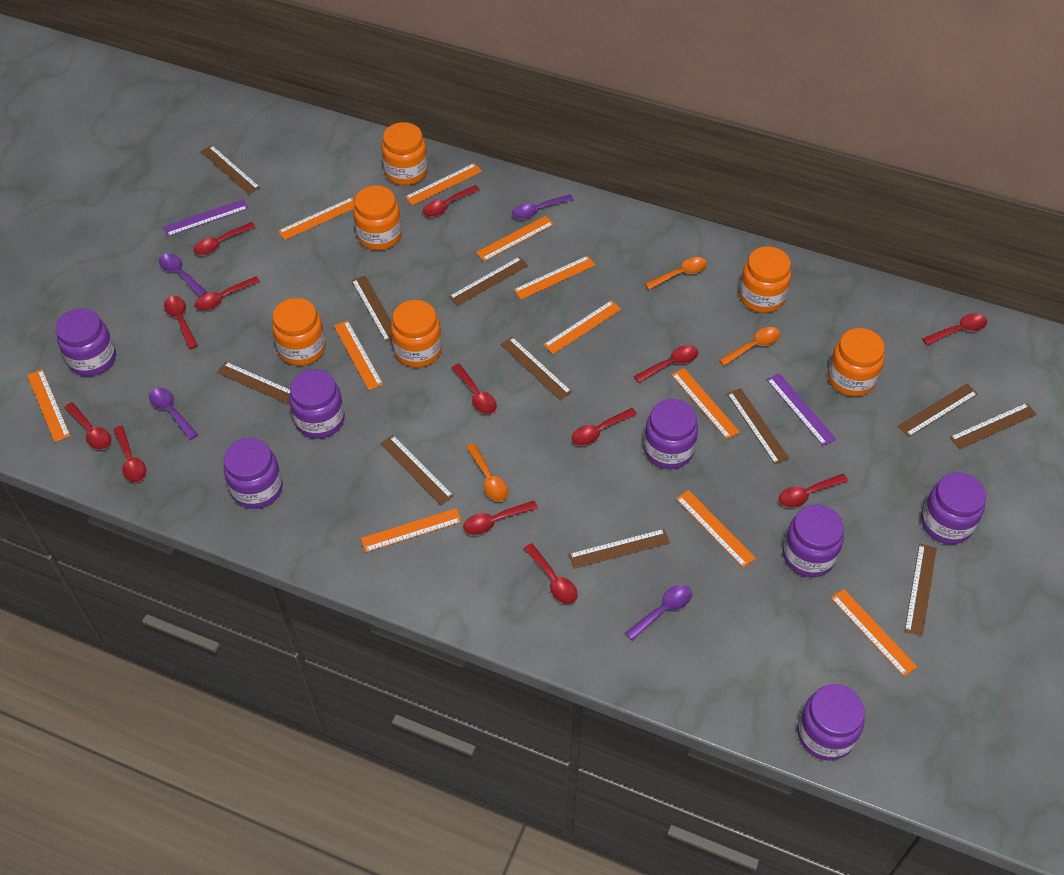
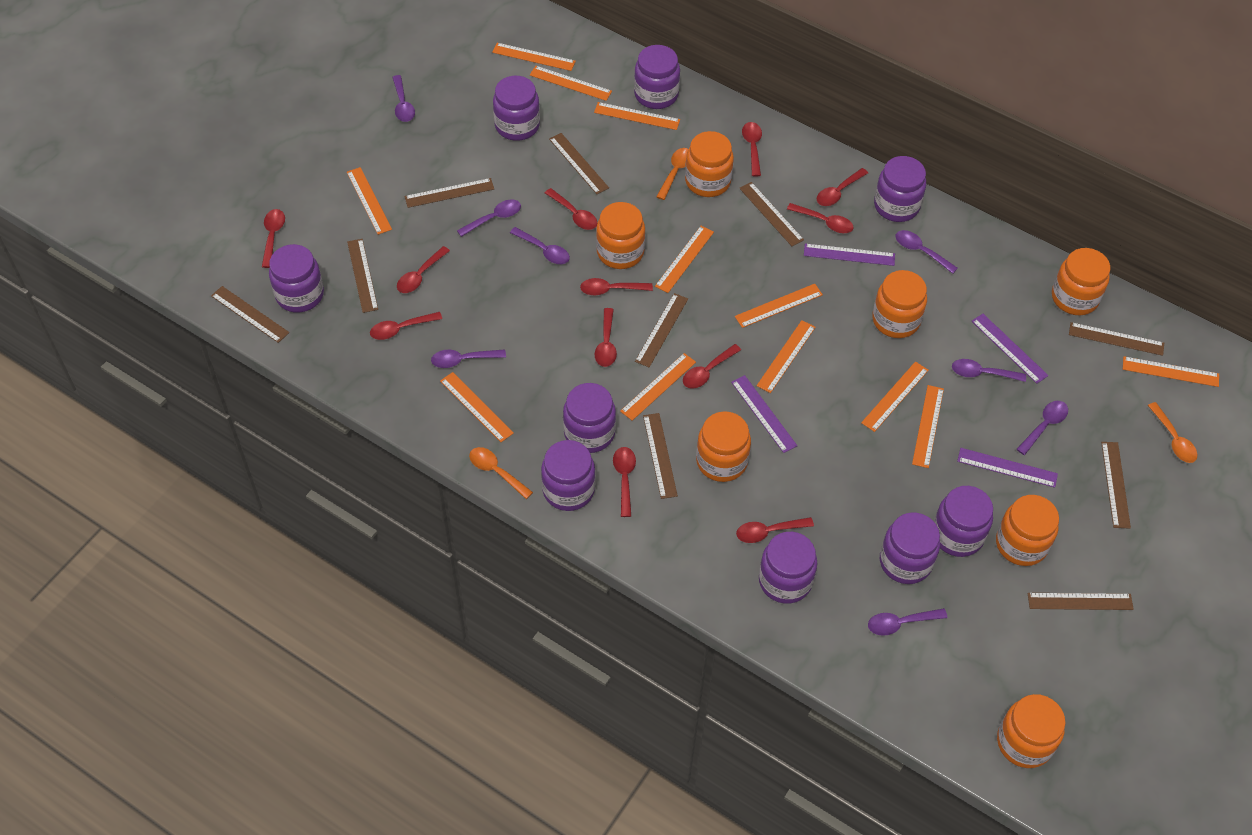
brown ruler: [201,145,260,194] [217,362,290,405] [351,276,392,342] [380,435,454,505] [449,257,528,306] [500,337,572,400] [568,529,670,569] [727,388,789,465] [898,384,978,437] [905,544,937,636] [950,403,1037,449] = 11 -> [211,286,289,343] [347,239,378,313] [404,178,494,208] [549,133,609,194] [635,293,688,367] [643,413,678,499] [739,182,804,246] [1027,593,1134,610] [1069,322,1164,356] [1101,442,1131,528] = 10
orange jar: [272,298,326,366] [353,185,402,250] [381,122,428,185] [391,300,442,368] [739,246,791,313] [828,328,885,397] = 6 -> [596,202,645,269] [685,131,734,197] [696,411,751,482] [872,270,927,338] [996,495,1059,566] [997,694,1066,768] [1052,248,1110,315] = 7
orange ruler: [27,369,70,442] [278,197,355,240] [334,320,383,390] [361,508,462,552] [405,163,482,206] [476,216,554,261] [513,256,596,299] [543,300,621,354] [671,368,740,439] [676,490,756,568] [831,589,917,676] = 11 -> [347,167,392,235] [440,372,514,442] [492,43,576,71] [530,66,612,101] [594,102,680,130] [620,353,696,421] [655,226,714,293] [735,284,823,328] [757,320,816,393] [861,362,929,432] [912,385,944,468] [1123,356,1219,387] = 12
purple jar: [56,308,116,376] [224,438,283,509] [289,369,345,439] [644,399,698,469] [783,505,844,577] [797,684,865,761] [921,472,986,544] = 7 -> [269,244,324,313] [493,76,540,141] [541,440,595,511] [563,383,616,453] [634,45,680,109] [759,532,817,604] [874,156,926,222] [880,513,940,584] [934,486,993,557] = 9
purple ruler: [163,199,249,237] [767,373,836,446] = 2 -> [731,375,797,453] [804,244,895,266] [957,448,1058,488] [972,314,1049,383] = 4
purple spoon: [149,388,198,440] [159,254,207,297] [512,194,574,219] [625,585,692,641] = 4 -> [392,75,415,122] [431,350,506,368] [457,199,521,237] [510,227,570,264] [868,608,947,636] [896,230,958,274] [952,359,1026,382] [1016,401,1068,455] = 8
red spoon: [64,402,111,450] [113,426,146,483] [164,296,198,349] [193,222,256,255] [195,277,260,310] [423,185,480,217] [451,363,497,414] [463,501,538,535] [524,543,578,604] [572,408,637,446] [634,345,698,383] [779,474,848,508] [922,313,987,345] = 13 -> [262,209,285,268] [370,312,442,340] [397,246,450,293] [545,188,597,230] [580,278,653,295] [595,308,617,367] [613,447,636,517] [683,344,741,389] [736,517,814,543] [742,122,762,177] [787,203,854,233] [817,168,868,206] = 12

